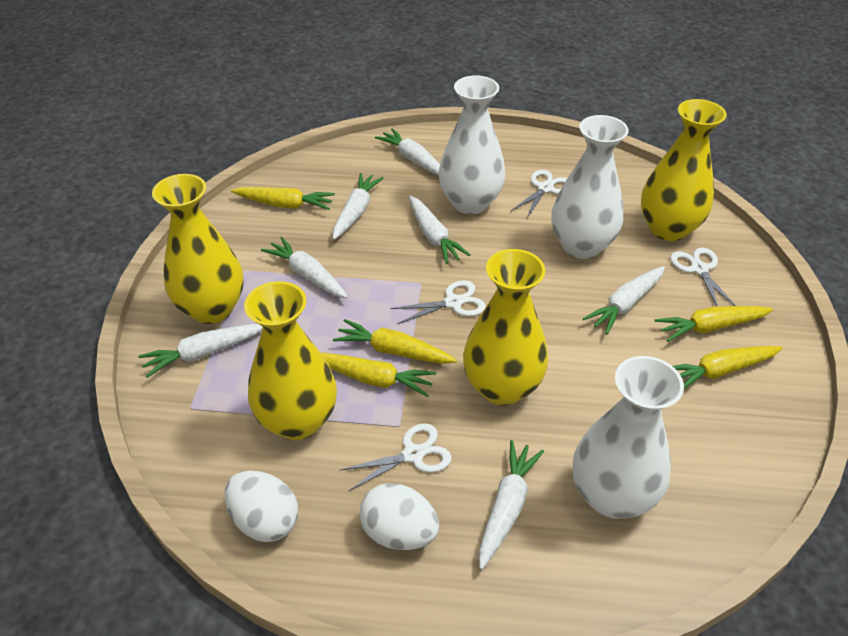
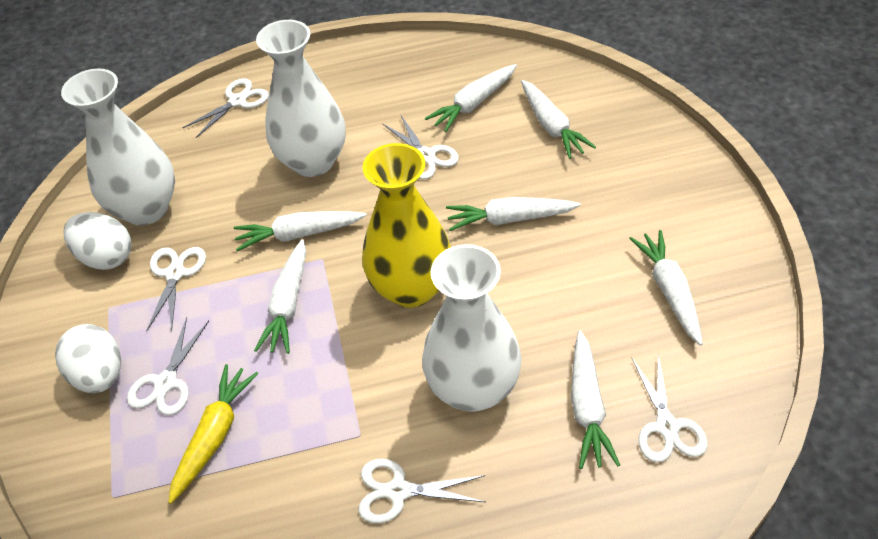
white scissors: [339,423,452,491] [390,280,486,324] [510,170,567,218] [670,248,736,307] = 4 -> [127,317,209,415] [146,247,206,332] [182,78,269,138] [358,459,485,523] [382,114,459,179] [632,354,708,463] = 6
yellow carrot: [231,187,335,210] [321,353,436,397] [333,319,457,364] [655,306,773,342] [673,346,783,389] = 5 -> [168,364,259,504] = 1
yellow vase: [152,174,244,324] [244,281,337,440] [463,249,548,406] [641,99,727,241] = 4 -> [362,143,451,308] = 1

